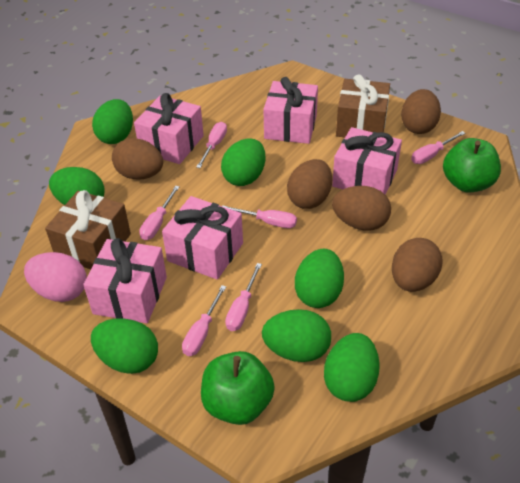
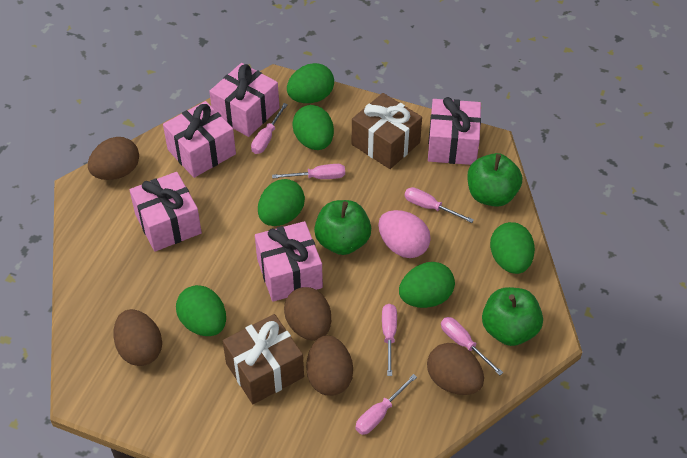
green apple: [201,351,275,425] [443,138,501,193] = 2 -> [314,200,371,255] [467,153,522,207] [482,287,543,346] = 3
green egg: [49,167,104,205] [91,318,158,374] [92,99,133,144] [221,138,266,186] [262,309,331,362] [295,249,344,308] [324,333,380,402] = 7 -> [176,285,226,336] [258,179,305,226] [287,63,334,103] [292,105,334,150] [399,262,455,308] [490,222,535,274] = 6

